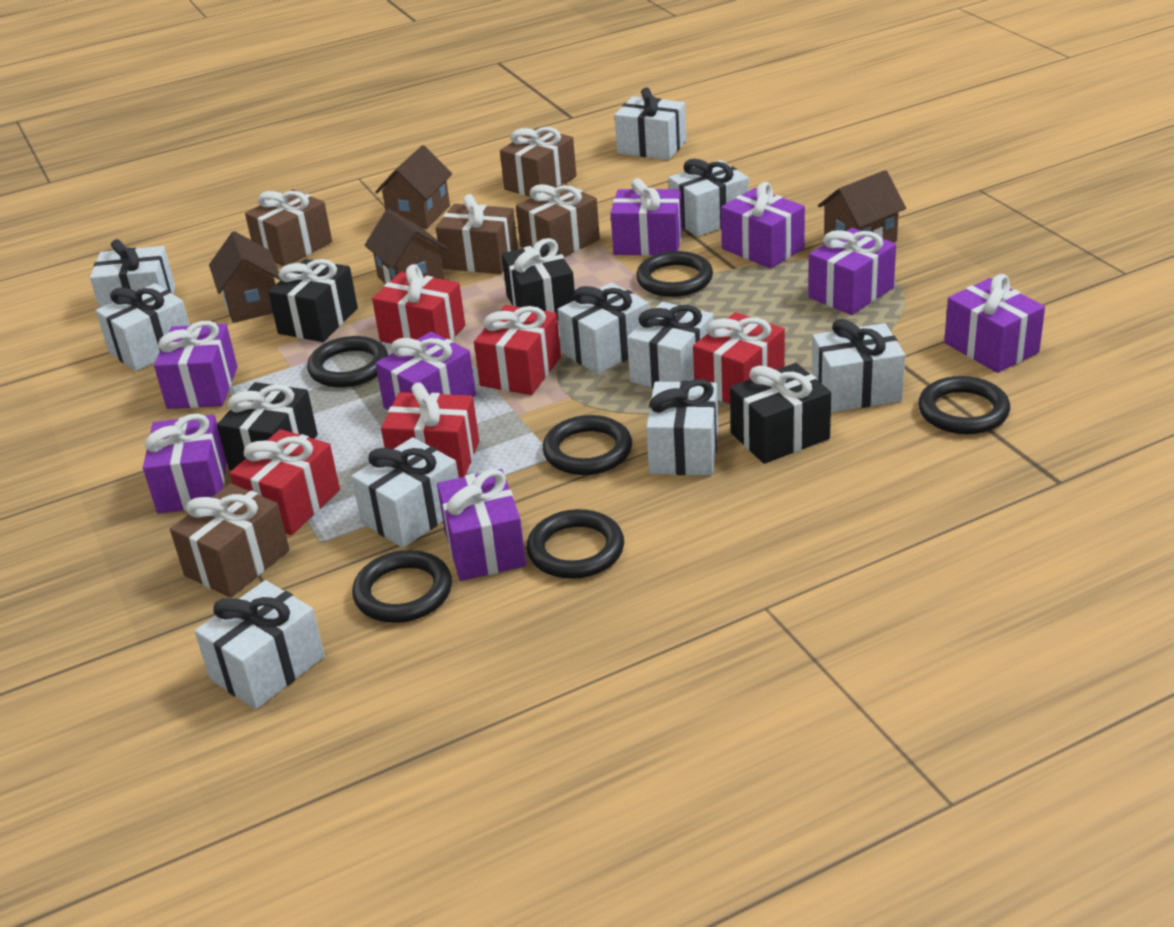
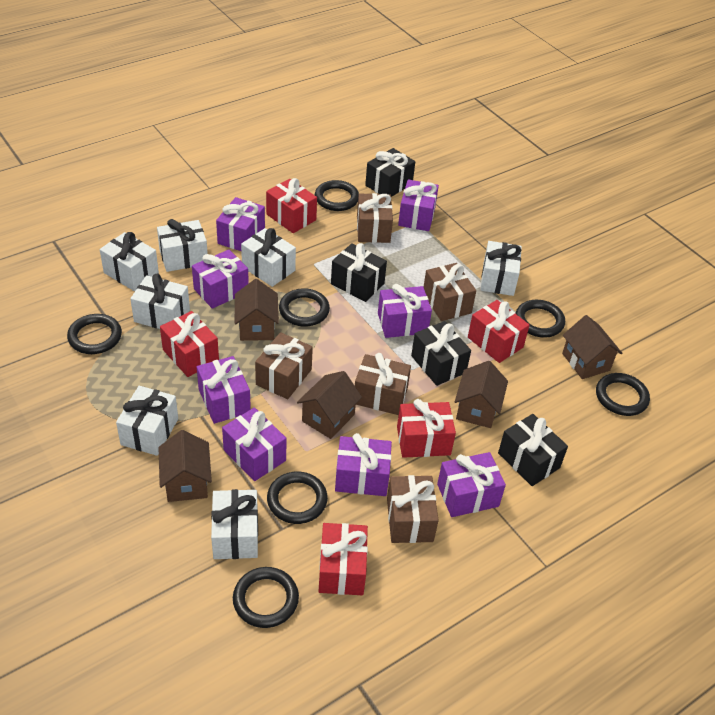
black ring: [307,336,388,387] [352,550,452,623] [527,509,624,579] [543,415,632,475] [636,251,713,297] [918,376,1010,434] = 6 -> [67,314,122,354] [233,567,299,628] [267,471,328,524] [279,288,330,326] [315,180,359,211] [515,300,565,338] [596,373,650,416] = 7
brown house: [209,231,280,323] [364,209,447,284] [375,145,452,229] [818,170,906,243] = 4 -> [158,430,212,502] [235,279,279,341] [297,371,362,439] [455,361,508,428] [562,315,622,379] = 5
white gift: [90,239,175,308] [96,283,190,371] [195,580,325,709] [351,437,459,548] [558,282,649,374] [615,87,686,160] [627,302,714,388] [646,379,718,475] [669,159,749,237] [812,319,905,413] = 10 -> [100,232,159,291] [116,386,178,456] [130,273,190,329] [157,219,208,272] [211,489,258,559] [241,228,296,287] [480,241,522,296] = 7

